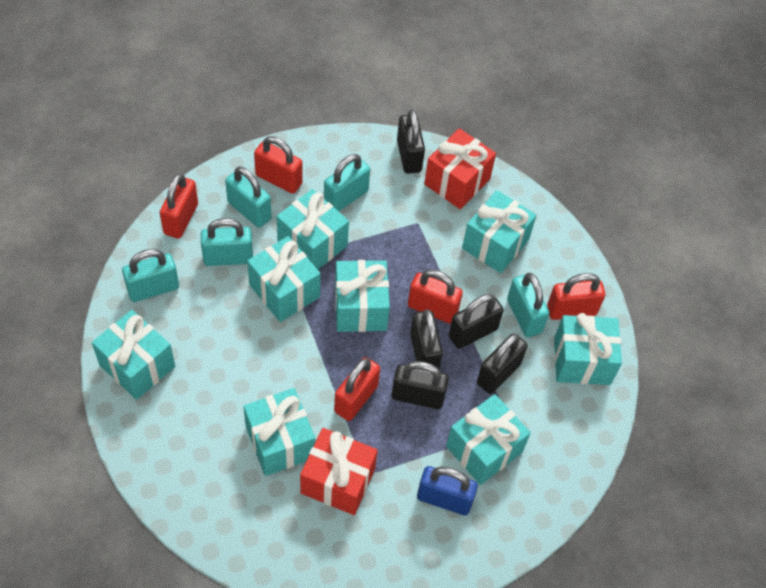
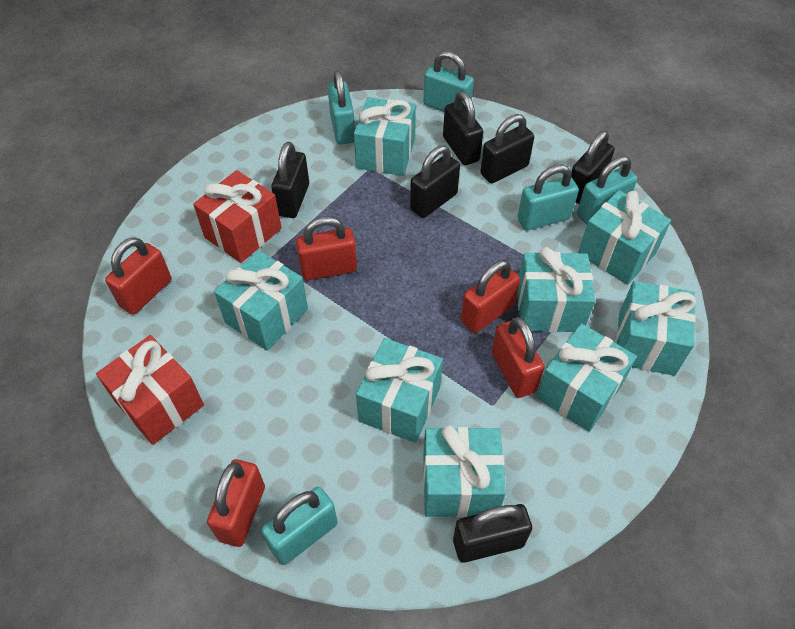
black padlock: [392,361,449,409] [397,109,425,174] [410,309,443,369] [449,294,504,349] [477,333,527,394] = 5 -> [271,142,309,218] [410,146,460,218] [443,91,483,165] [453,504,532,562] [480,114,534,183] [571,131,615,204] = 6
blue padlock: [417,466,478,516] = 1 -> none = 0

